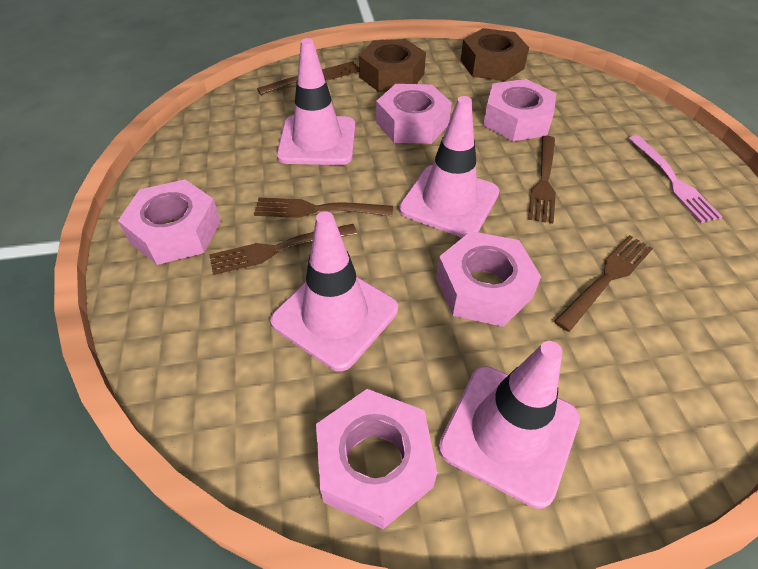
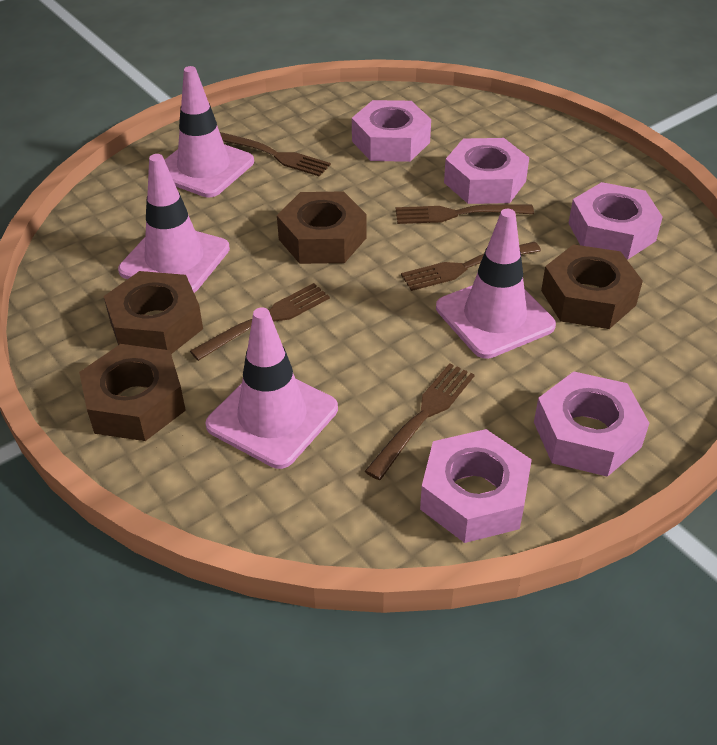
brown nut: [359,39,426,92] [460,28,529,81] = 2 -> [79,344,186,441] [103,271,203,354] [277,191,366,264] [541,244,643,329] = 4
pink fork: [628,135,723,223] = 1 -> none = 0

